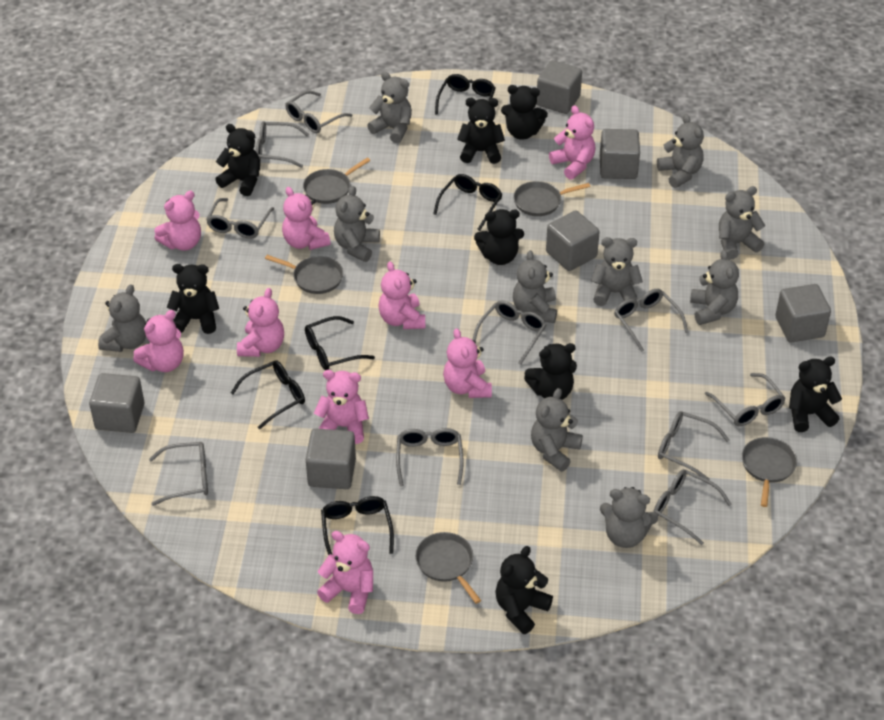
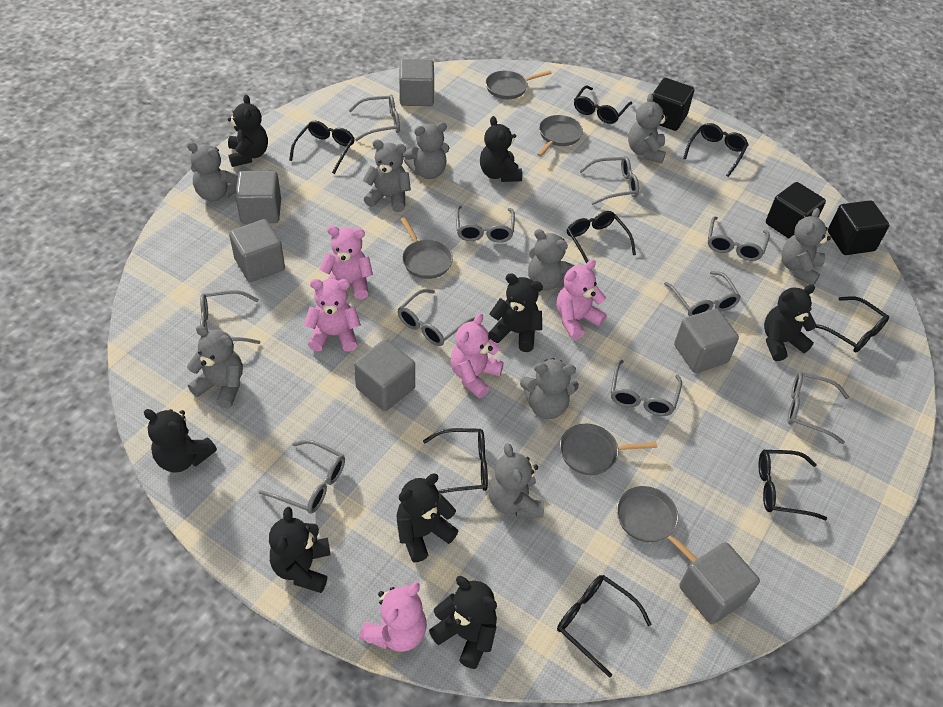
black cube: none = 0 -> [653,78,694,131] [766,182,826,239] [828,200,889,255] = 3
black glasses: [231,361,305,429] [305,316,375,370] [321,496,394,555] [433,174,503,231] [435,74,496,115] = 5 -> [289,121,355,174] [423,428,488,494] [557,575,652,678] [567,211,636,263] [574,85,632,124] [683,123,749,177] [759,450,827,520] [816,296,889,352] = 8
grey teddy bear: [98,284,146,352] [334,186,380,262] [367,72,412,143] [513,250,557,323] [531,388,583,472] [591,237,643,306] [600,487,658,548] [657,114,704,188] [690,250,739,325] [719,186,765,259] = 10 -> [187,142,238,201] [187,325,243,409] [362,139,411,212] [403,122,449,179] [488,443,544,518] [520,358,579,419] [528,229,575,290] [628,93,668,163] [781,208,831,285] = 9
pink teddy bear: [133,310,184,372] [154,191,201,251] [237,288,284,357] [282,187,330,250] [314,370,369,444] [317,531,373,614] [378,261,425,329] [443,328,492,398] [549,105,595,180] = 9 -> [304,279,361,352] [319,226,373,299] [359,582,427,652] [451,313,504,398] [556,259,607,340] = 5

